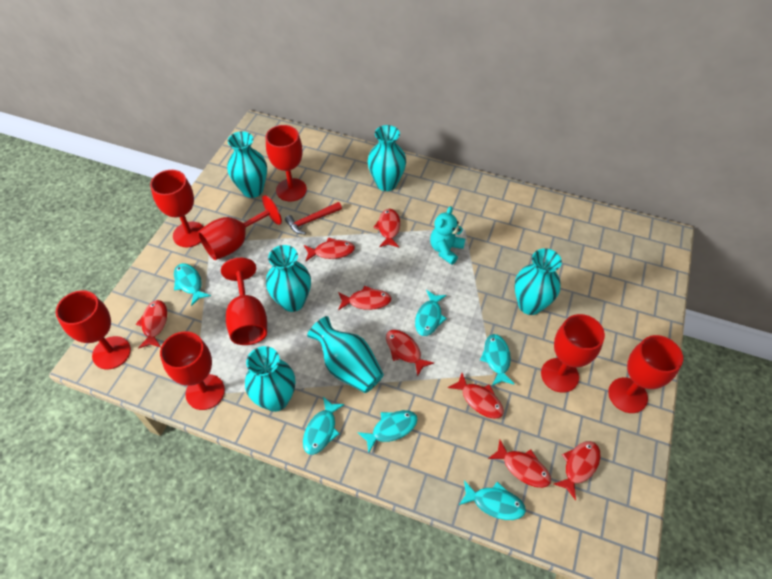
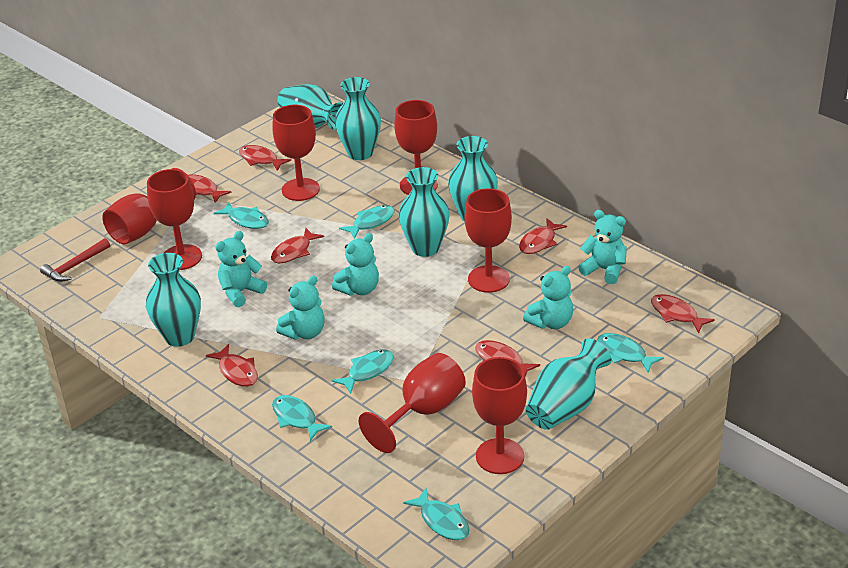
red fish: [136,300,167,349] [304,237,355,262] [338,285,392,310] [373,209,400,247] [386,330,434,377] [448,373,504,419] [488,440,551,488] [554,441,600,500] = 8 -> [188,174,232,203] [206,344,258,387] [239,145,291,171] [271,228,324,263] [475,340,540,376] [519,218,567,254] [651,294,715,333] = 7
red goblet: [56,290,131,370] [150,170,204,248] [160,331,225,410] [198,195,282,260] [221,258,267,345] [266,125,307,202] [541,314,605,393] [608,335,683,413] = 8 -> [102,168,196,244] [147,169,202,270] [272,105,320,201] [359,353,466,453] [394,100,438,195] [465,188,512,293] [472,357,527,474] = 7
turquoise teddy bear: [430,206,465,265] = 1 -> [215,231,267,307] [276,275,325,340] [332,233,379,296] [523,266,573,329] [578,210,627,284] = 5

